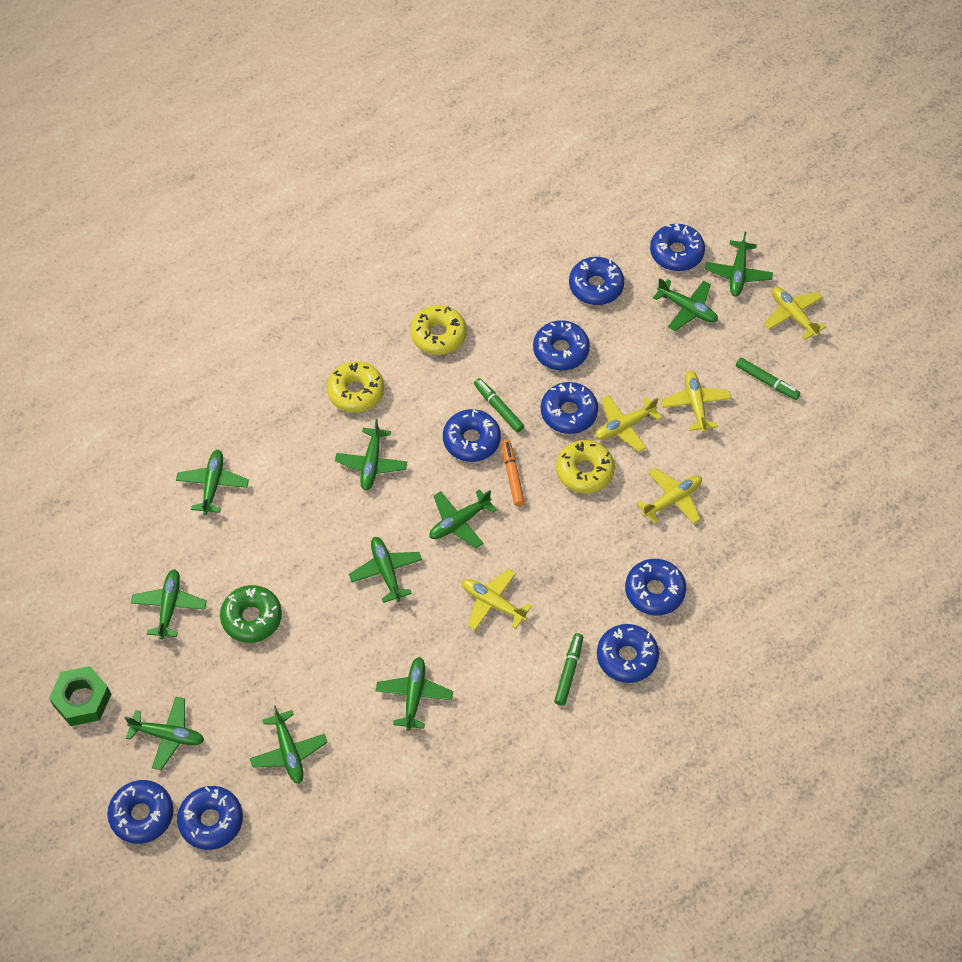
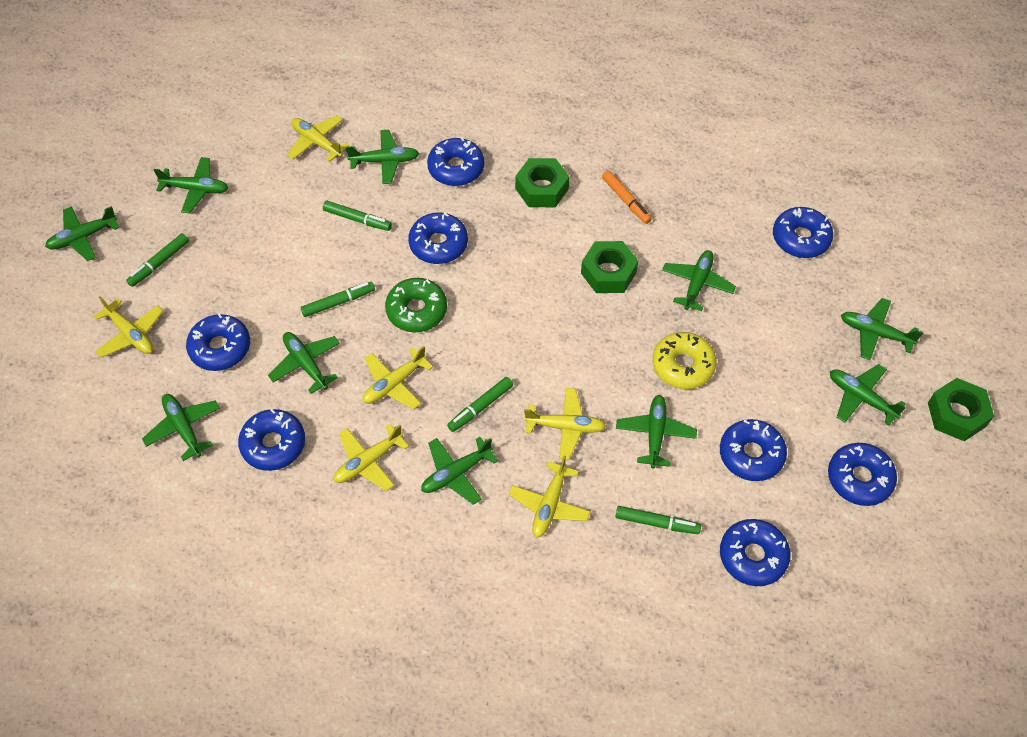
blue donut: [107,780,173,844] [177,786,243,850] [443,409,501,462] [533,320,590,371] [541,382,598,434] [569,257,624,305] [597,624,659,683] [625,559,686,616] [650,224,705,271] = 9 -> [186,314,250,371] [238,409,305,471] [408,212,468,264] [427,137,484,186] [720,419,787,481] [720,519,791,586] [773,207,833,258] [828,443,897,506] = 8
green marker: [474,378,524,433] [554,633,583,706] [736,358,800,400] = 3 -> [126,233,189,287] [301,282,375,317] [323,201,392,231] [447,377,513,432] [615,506,701,534] = 5
green nut: [49,666,111,726] = 1 -> [515,158,569,207] [581,241,638,293] [928,378,994,441] = 3
yellow donut: [327,361,384,413] [410,305,467,355] [556,440,615,493] = 3 -> [652,332,716,389] = 1
yellow plane: [462,569,532,630] [595,395,662,452] [637,468,702,524] [661,371,732,432] [764,287,826,340] = 5 -> [94,296,164,358] [287,115,349,162] [334,424,409,491] [362,346,433,410] [509,455,591,538] [524,388,606,460] = 6

